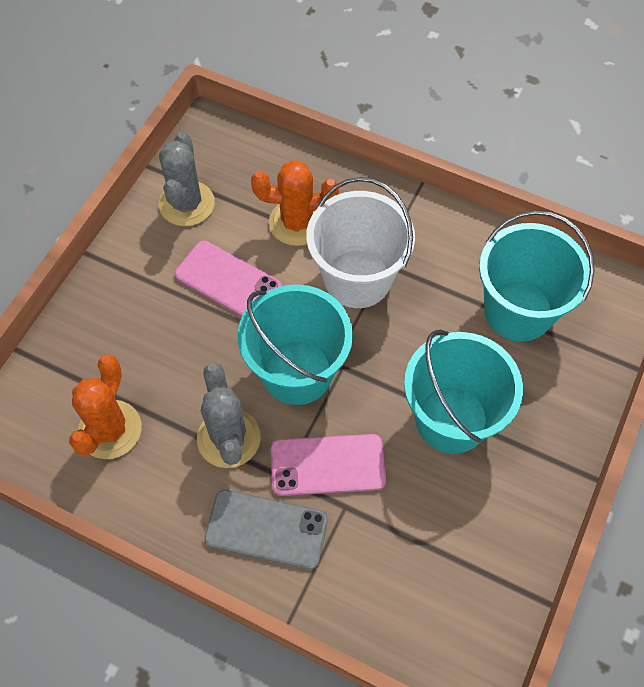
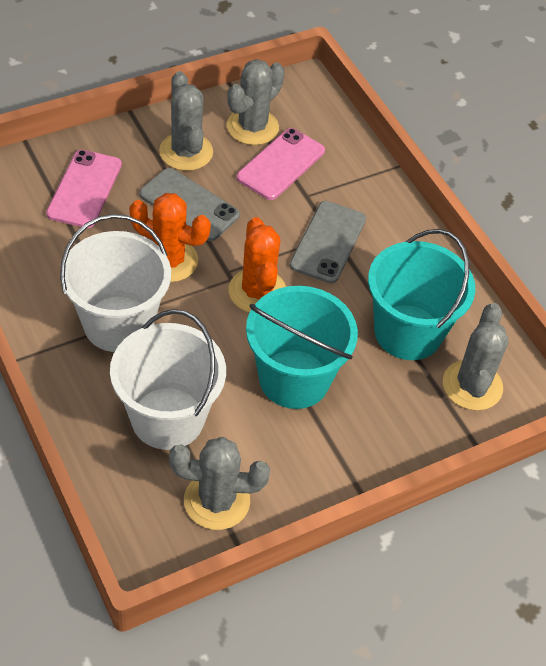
grey cactus: [159,132,215,226] [197,363,261,468] = 2 -> [159,71,213,171] [169,437,270,530] [227,59,285,145] [443,303,509,411] = 4
grey phone: [204,490,328,569] = 1 -> [139,168,240,241] [290,201,366,283] = 2
turquoise bucket: [238,284,353,405] [404,330,523,454] [479,210,595,342] = 3 -> [246,286,358,409] [368,229,475,360] = 2
white bucket: [306,177,415,308] = 1 -> [60,214,171,352] [110,309,226,450] = 2

